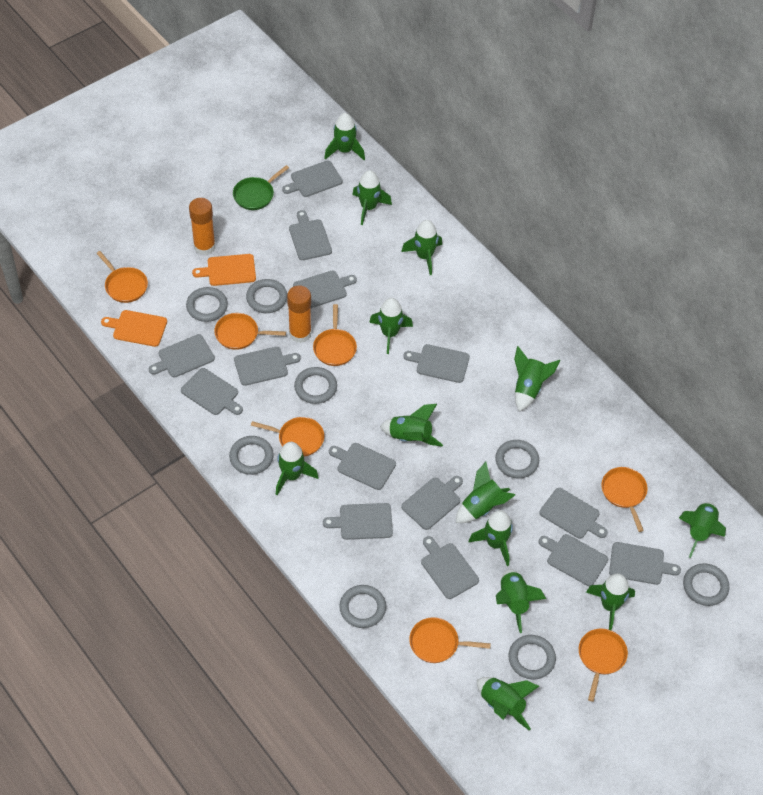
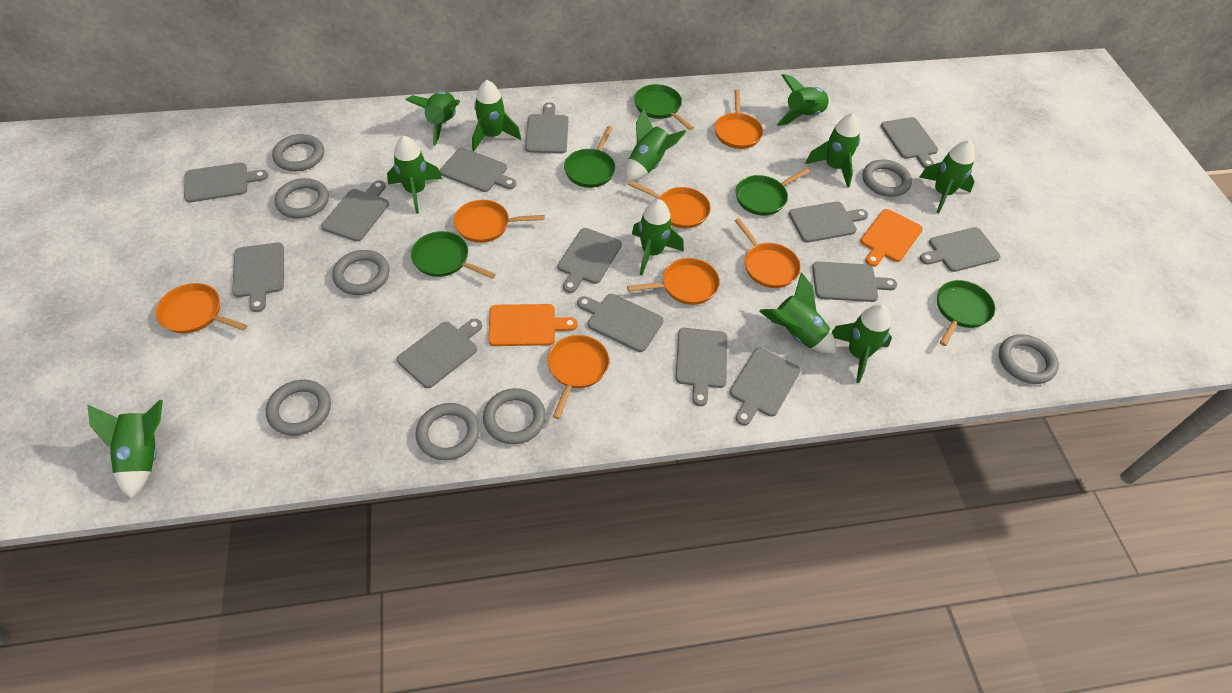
green pan: [233,165,289,210] = 1 -> [411,231,496,279] [564,126,616,188] [634,84,694,130] [736,168,810,216] [937,280,995,346] = 5
green rocket: [276,442,319,495] [324,113,365,160] [352,170,392,225] [369,298,413,354] [380,404,443,447] [401,220,442,275] [456,462,515,523] [469,510,513,566] [477,677,539,731] [496,569,546,633] [514,346,561,412] [586,574,635,630] [679,502,726,558] = 13 -> [87,400,163,499] [387,136,442,214] [406,91,460,146] [472,80,521,151] [626,108,687,182] [632,199,684,275] [759,272,836,354] [776,74,831,126] [805,113,860,187] [832,304,892,383] [919,140,975,213] = 11
orange glue stick: [189,198,216,255] [287,285,312,343] = 2 -> none = 0

